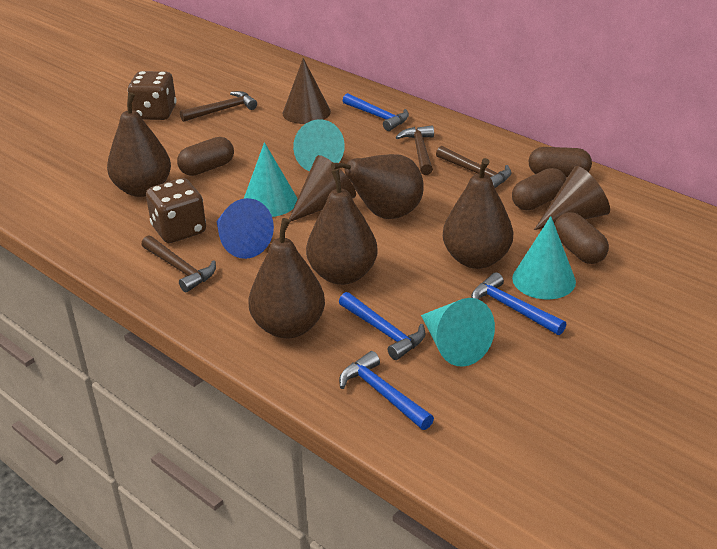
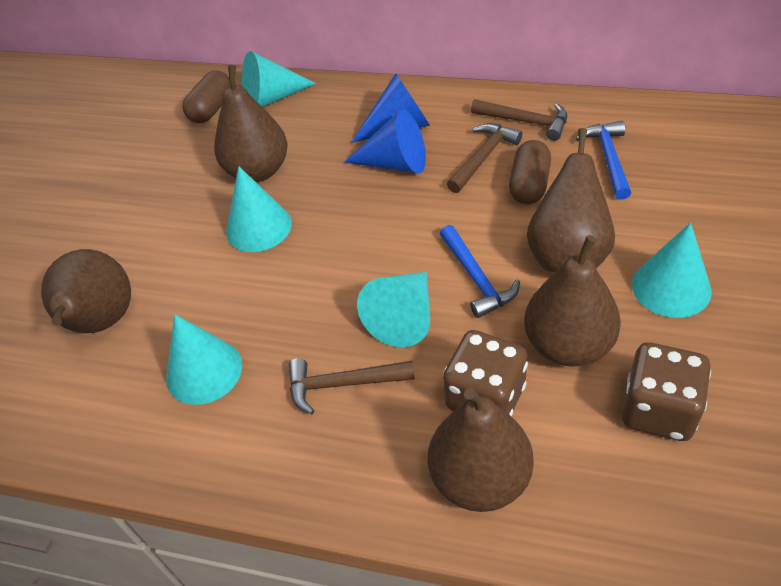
blue cone: [216,198,274,259] = 1 -> [344,109,426,174] [351,73,430,143] = 2
blue hammer: [339,292,426,360] [339,351,434,430] [343,93,409,131] [471,272,567,335] = 4 -> [440,225,520,318] [576,121,631,200] = 2
brown capsule: [177,137,234,176] [512,168,567,210] [529,147,592,178] [554,212,609,264] = 4 -> [182,71,230,123] [509,140,551,204] = 2
brown cone: [283,58,331,124] [289,155,356,222] [534,166,610,230] = 3 -> none = 0
brown hammer: [141,235,216,292] [180,91,257,122] [396,125,434,175] [436,146,511,188] = 4 -> [289,358,415,414] [447,123,522,193] [471,99,567,141] = 3
turquoise cone: [244,142,297,217] [293,119,345,172] [421,298,495,367] [512,216,576,299] = 4 -> [166,314,242,405] [226,166,292,252] [242,51,316,107] [357,272,430,347] [632,223,712,318] = 5

